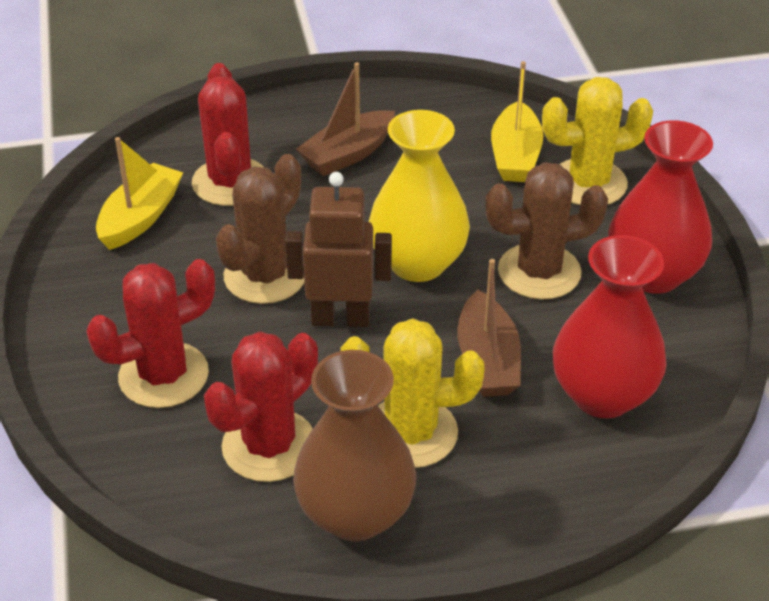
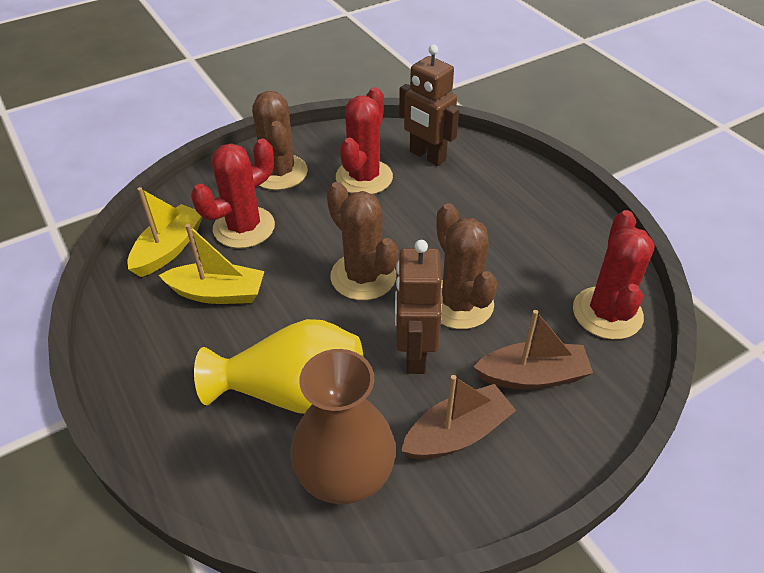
brown cactus: [216,154,304,304] [485,162,608,300] = 2 -> [252,91,308,190] [327,182,398,300] [436,203,497,329] = 3
brown robot: [285,172,392,327] = 1 -> [395,240,442,374] [399,45,459,166] = 2
red vase: [553,235,667,418] [608,120,713,294] = 2 -> none = 0
yellow cactus: [340,318,485,468] [542,77,653,205] = 2 -> none = 0

